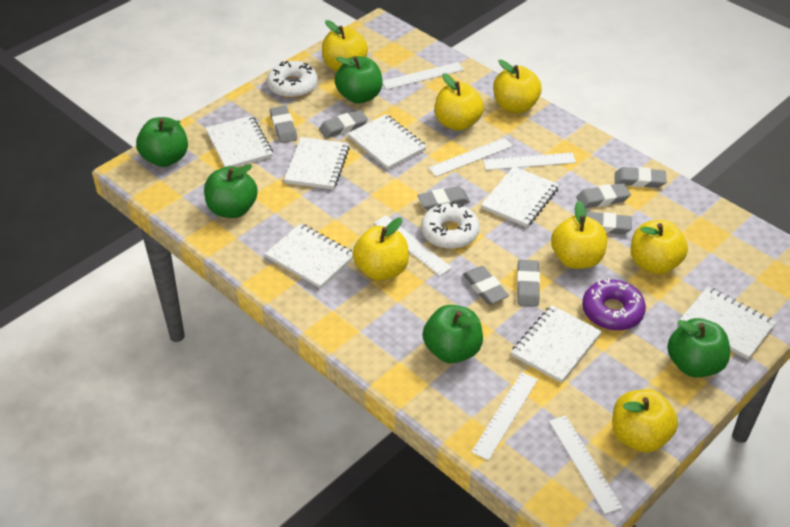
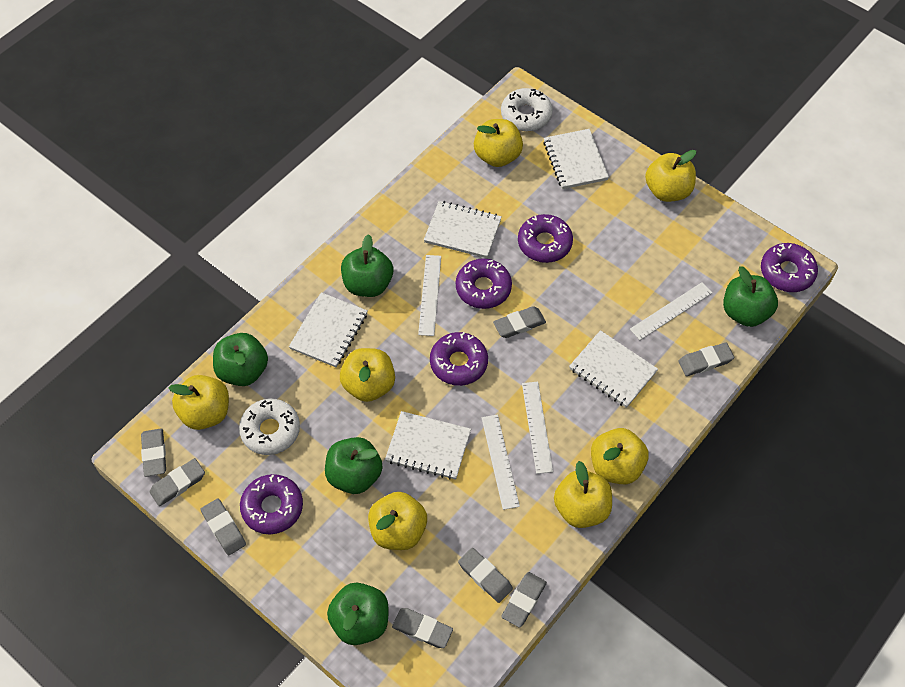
purple donut: [582,278,646,331] = 1 -> [240,474,303,535] [430,332,488,386] [456,258,512,309] [518,214,573,263] [761,243,818,292] = 5
white notebook: [206,115,273,167] [265,223,354,289] [284,137,350,190] [348,114,427,170] [481,166,559,227] [511,305,602,383] [680,287,776,360] = 7 -> [289,292,368,367] [385,411,471,480] [424,201,502,258] [543,129,609,189] [569,330,658,408] = 5
white ruler: [374,215,452,276] [382,62,464,89] [428,138,513,177] [471,372,538,461] [483,153,576,170] [549,415,623,514] = 6 -> [418,255,441,336] [482,415,520,510] [522,382,553,474] [630,282,712,340] = 4

